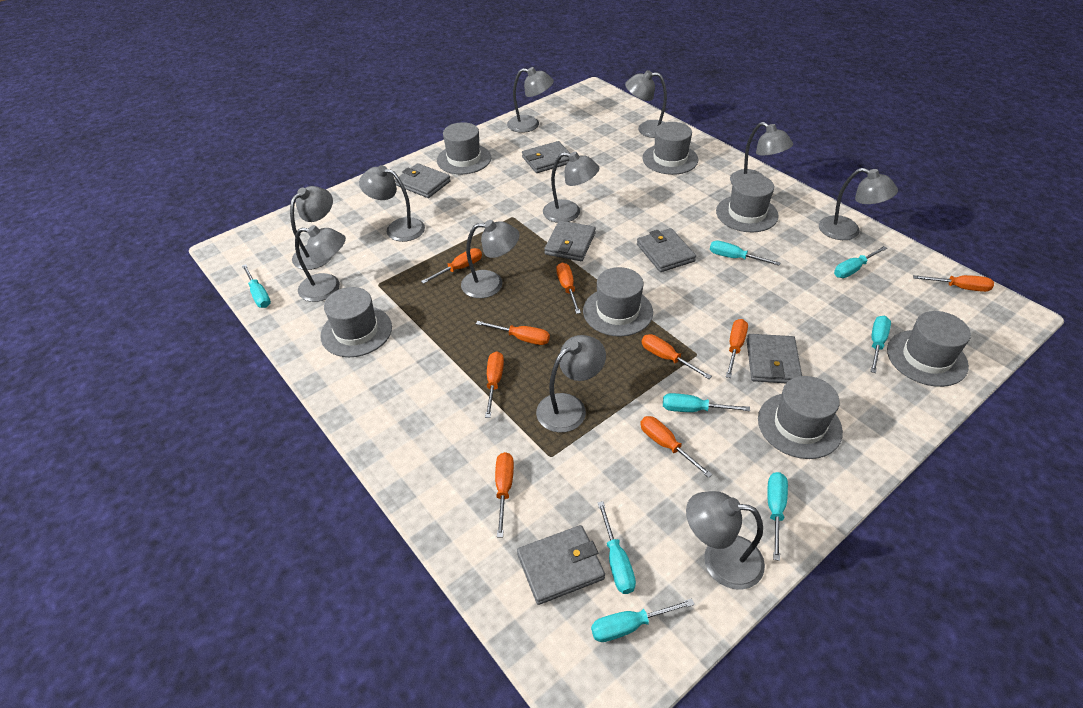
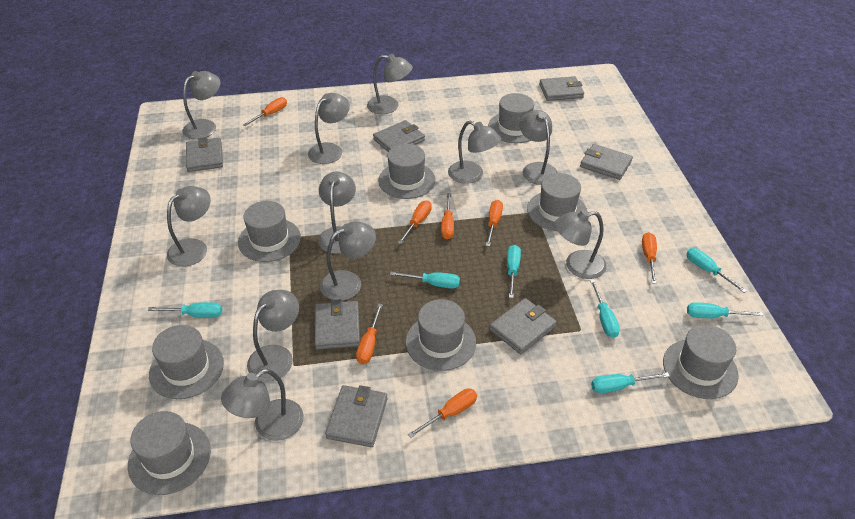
grey hat: [320,287,392,357] [437,122,491,174] [583,267,653,337] [642,122,698,175] [716,173,779,232] [758,376,843,459] [887,311,971,387] = 7 -> [128,411,211,495] [149,325,224,399] [238,201,301,262] [378,144,436,199] [406,299,476,371] [488,93,534,143] [527,173,587,231] [663,325,739,399] = 8
grey wallet: [395,163,451,198] [517,525,605,605] [522,141,570,173] [544,220,596,261] [637,228,696,272] [747,334,802,383] = 6 -> [186,137,223,172] [315,299,360,349] [325,385,388,447] [373,120,425,152] [489,298,557,354] [539,76,584,101] [580,144,633,180] = 7
orange screwdriver: [421,248,482,284] [476,321,550,345] [485,351,504,418] [495,452,514,537] [556,263,581,314] [640,416,712,478] [642,334,712,379] [726,319,748,378] [913,275,994,292] = 9 -> [243,97,287,126] [356,303,383,364] [398,200,432,244] [408,388,477,438] [441,193,454,239] [486,200,503,247] [642,232,657,284] = 7
turquoise screwdriver: [242,264,271,308] [591,598,695,642] [597,501,636,594] [663,393,750,412] [710,241,780,266] [767,472,788,561] [834,246,887,278] [870,316,891,373] = 8 -> [148,302,222,318] [390,272,460,289] [507,245,521,298] [590,280,620,338] [591,372,670,393] [687,248,747,293] [687,302,763,318] = 7

